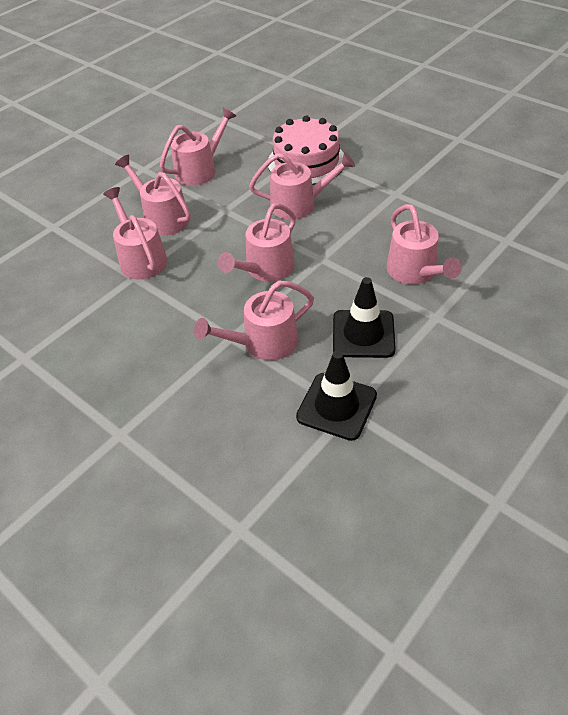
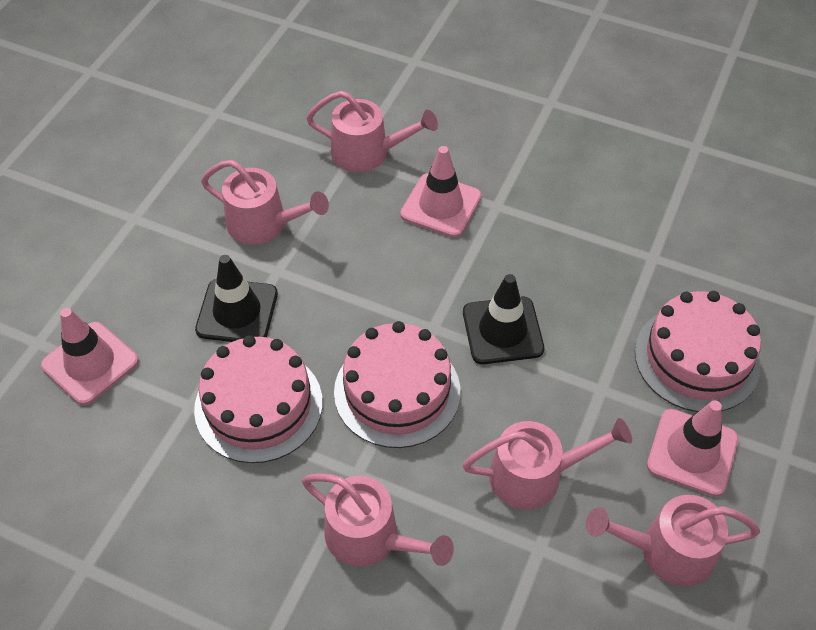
pink cake: [268,116,344,185] = 1 -> [194,335,323,463] [334,321,461,448] [635,291,761,412] = 3
pink traffic cone: none = 0 -> [41,308,139,405] [400,146,482,238] [647,400,738,497] = 3
pink watering can: [103,187,168,280] [115,155,191,236] [160,107,236,186] [194,281,314,360] [218,203,296,281] [249,152,355,220] [386,204,462,285] = 7 -> [201,160,329,244] [302,473,454,567] [306,91,438,172] [463,418,632,510] [586,495,760,587] = 5

